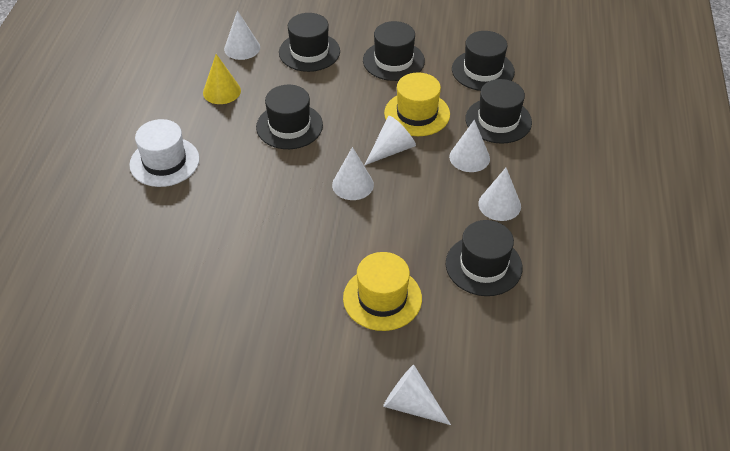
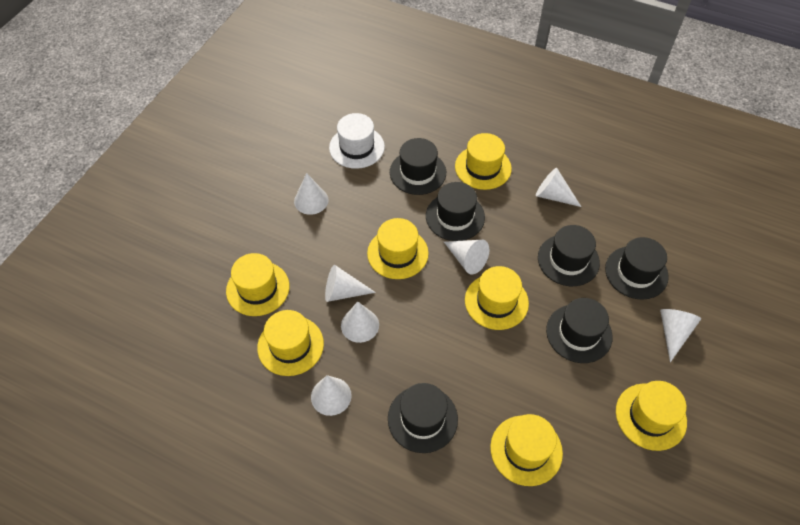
white cone: [224,10,260,60] [332,147,374,200] [365,116,416,165] [383,365,451,425] [449,120,490,172] [478,168,521,221] = 6 -> [294,173,328,215] [311,375,352,416] [325,265,376,302] [341,301,379,343] [444,240,489,274] [536,168,581,207] [660,309,701,362] = 7
yellow cone: [203,54,241,104] = 1 -> none = 0
yellow hat: [343,252,422,331] [384,73,450,136] = 2 -> [226,253,289,316] [257,310,324,376] [367,218,429,279] [455,133,512,190] [465,266,529,330] [490,414,563,486] [616,381,687,451] = 7

